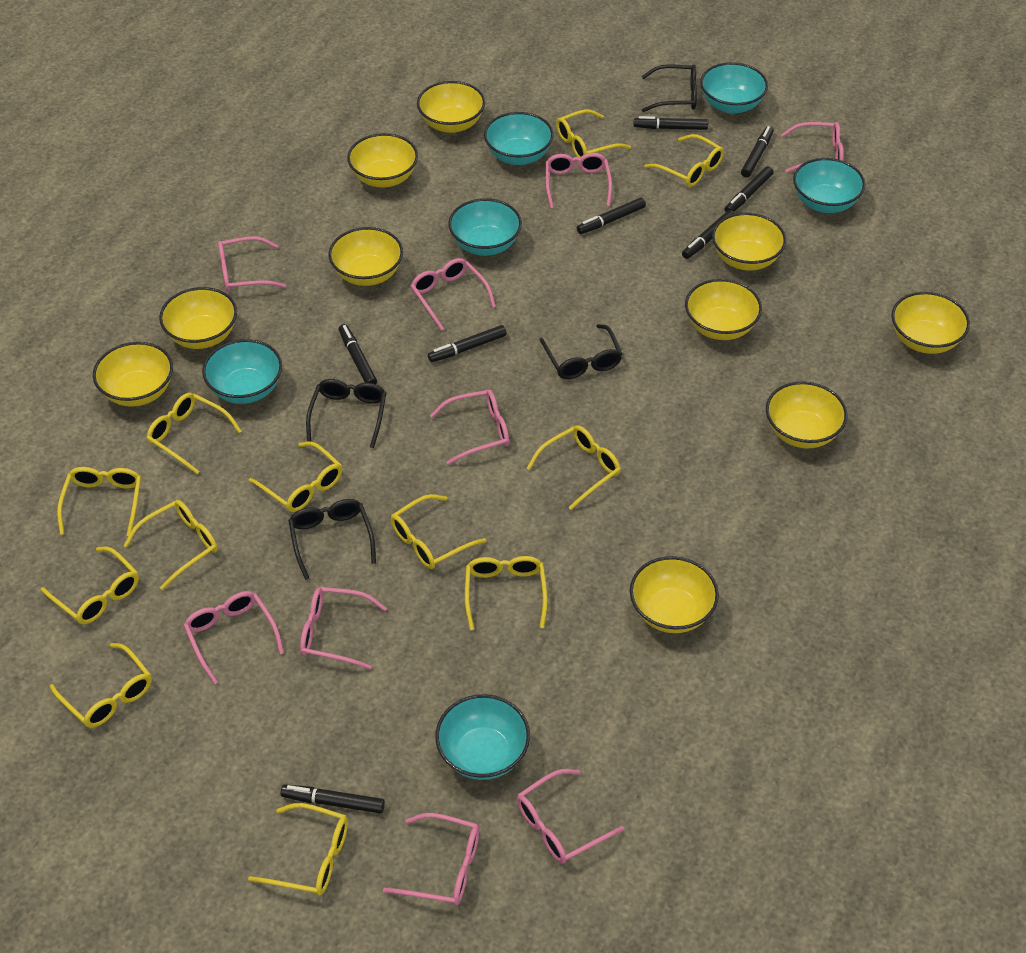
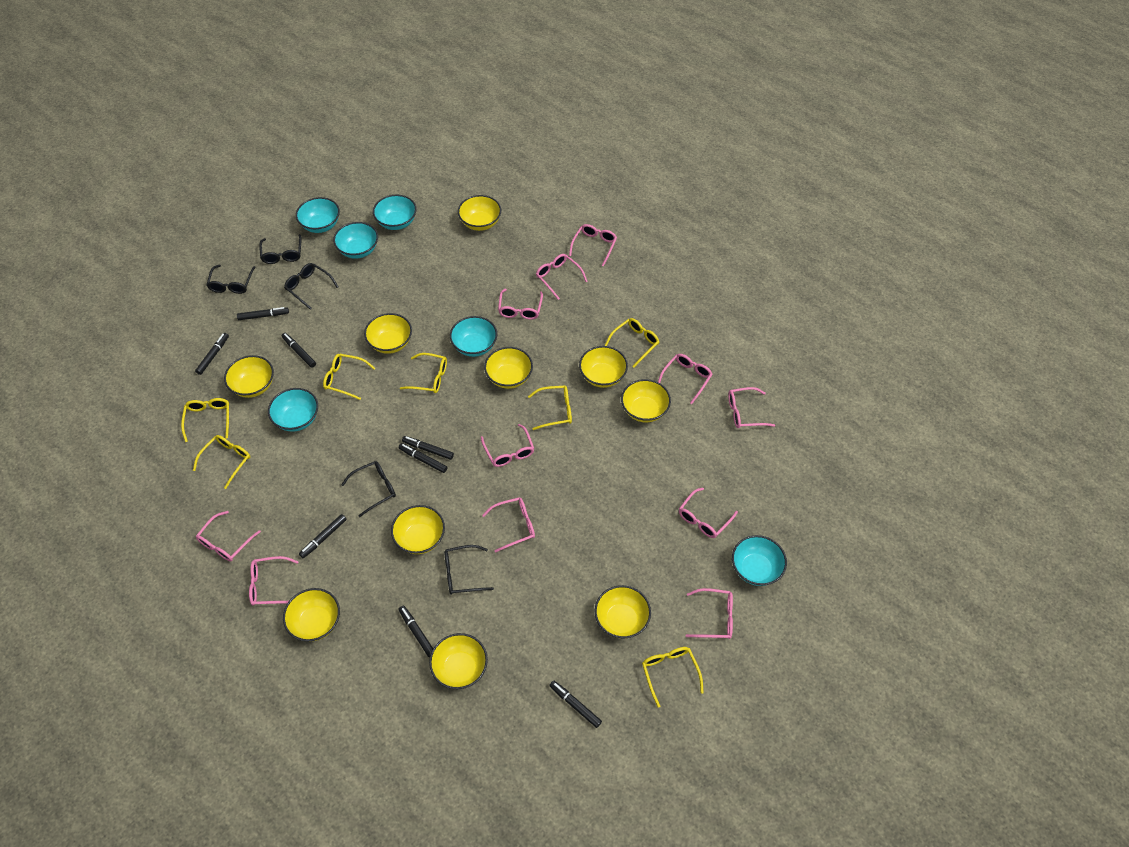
black glasses: [288,499,376,580] [306,379,386,448] [539,324,622,379] [642,64,697,112] = 4 -> [207,265,256,294] [259,234,302,264] [284,263,338,310] [341,461,396,517] [444,545,494,595] = 5
pink glasses: [183,591,284,685] [218,236,286,292] [300,587,387,669] [383,813,480,906] [411,258,496,331] [430,390,509,465] [517,769,625,864] [545,153,612,209] [781,122,844,173] = 9 -> [196,511,261,562] [249,556,299,605] [481,424,534,467] [482,497,535,553] [498,289,543,320] [536,254,588,300] [569,224,617,267] [658,354,713,404] [679,488,738,538] [686,588,733,639] [728,387,775,428] = 11
yellow glasses: [41,547,139,624] [50,643,152,728] [57,467,141,536] [123,500,218,590] [146,393,242,474] [248,803,348,896] [249,442,342,512] [391,494,487,569] [465,556,547,630] [527,425,621,510] [556,109,631,158] [644,134,724,187] = 12 -> [181,398,229,442] [193,435,250,489] [323,354,375,400] [400,353,447,393] [528,386,572,430] [605,318,659,368] [642,647,704,708] = 7

